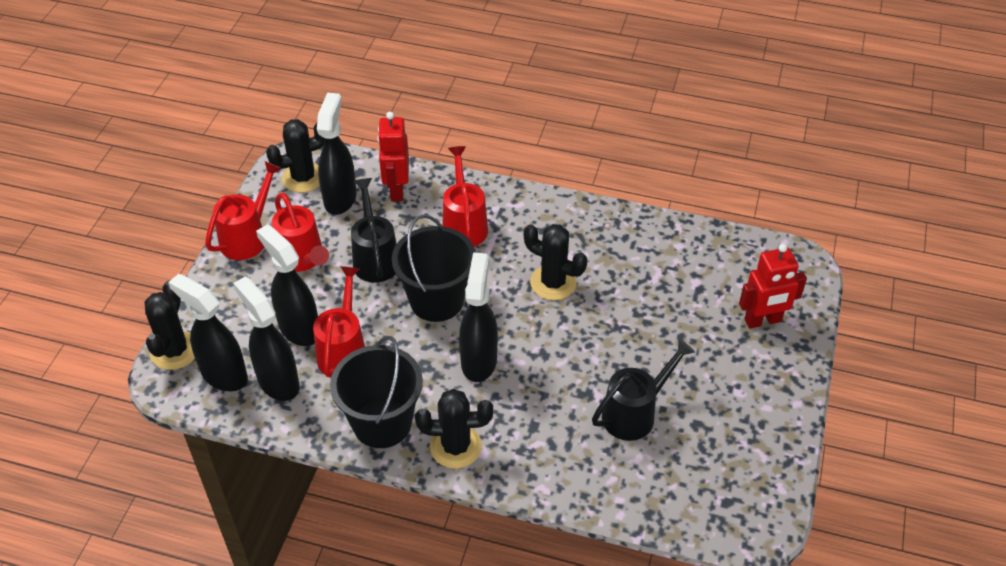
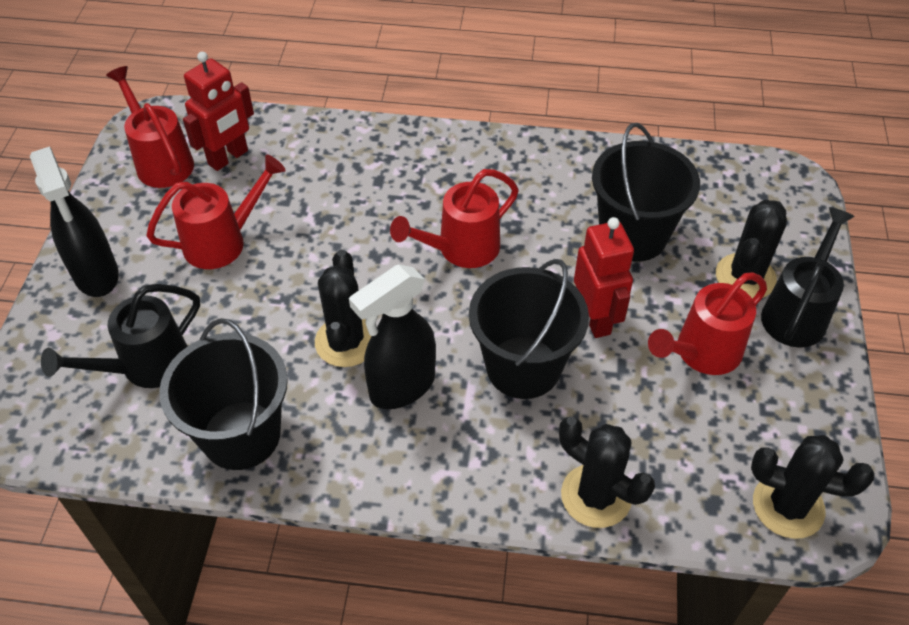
black bucket: [330,336,423,448] [392,214,476,322] = 2 -> [159,318,288,470] [469,259,589,399] [592,123,700,262] = 3
black spray bottle: [168,274,248,391] [233,276,300,401] [256,224,318,346] [317,93,357,215] [459,252,498,382] = 5 -> [30,146,119,297] [349,264,436,409] = 2

